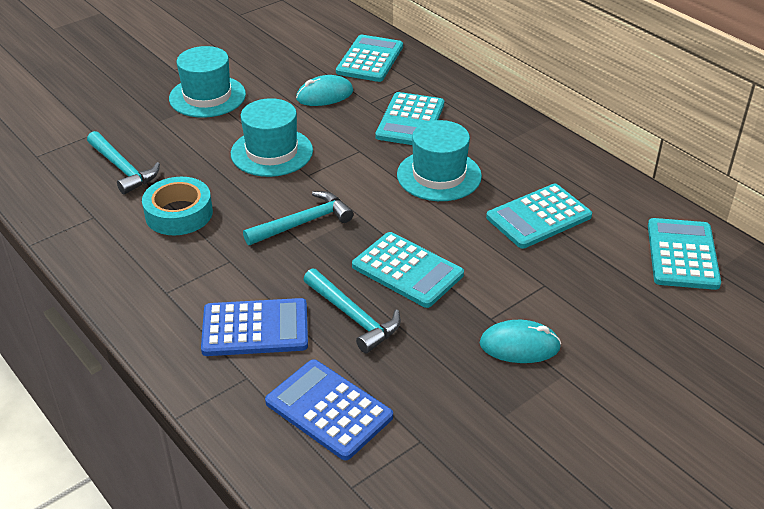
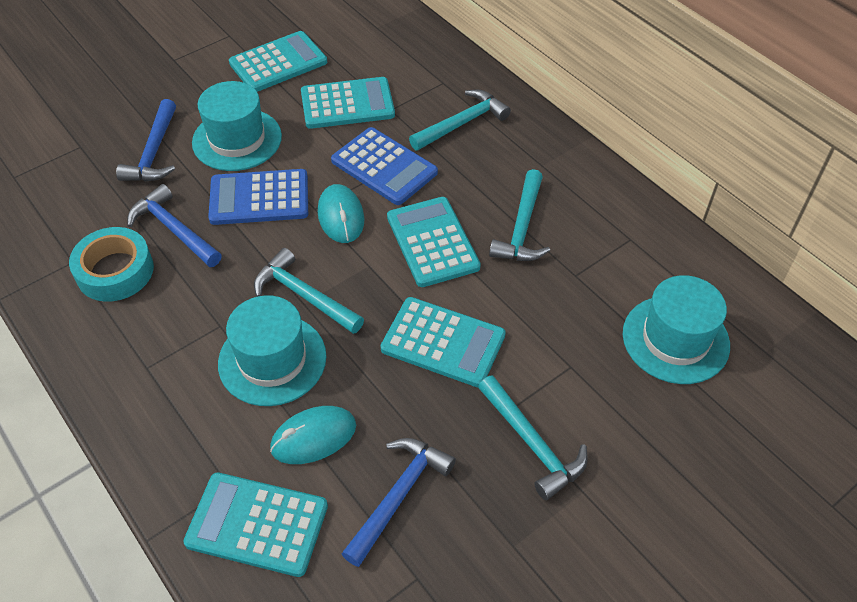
blue hammer: none = 0 -> [116,99,176,182] [127,184,222,267] [341,438,456,567] = 3
turquoise hammer: [87,131,160,195] [243,191,353,245] [303,268,401,353] = 3 -> [254,248,364,334] [409,90,511,150] [478,375,588,500] [489,169,550,261] = 4

